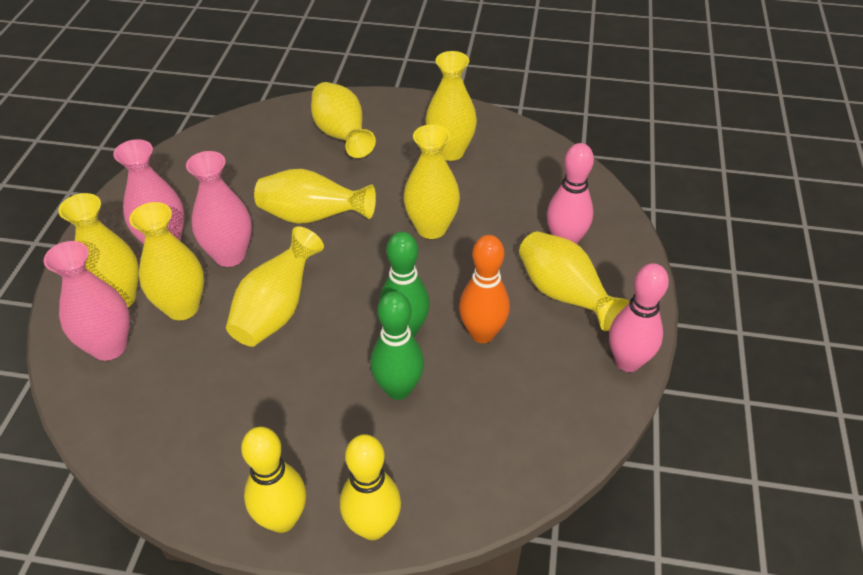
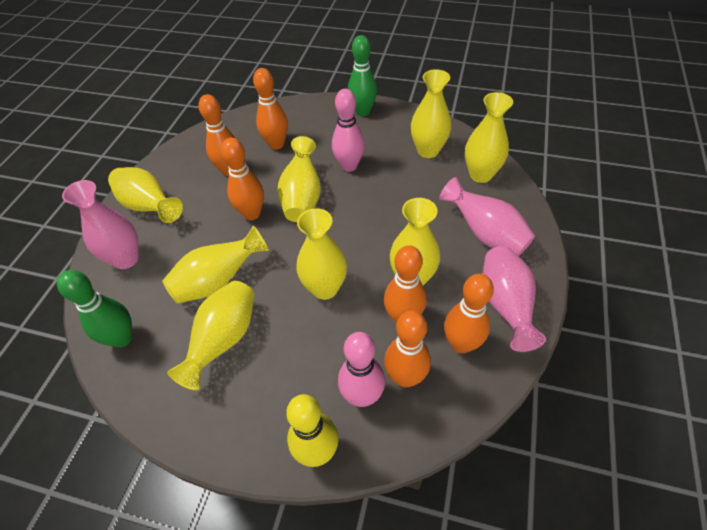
orange bowling pin: [459,235,510,343] = 1 -> [198,94,235,176] [221,138,264,220] [253,68,288,150] [384,245,426,323] [384,311,431,387] [444,274,494,354] = 6
yellow bowling pin: [241,427,306,533] [340,434,401,540] = 2 -> [286,394,339,467] = 1

